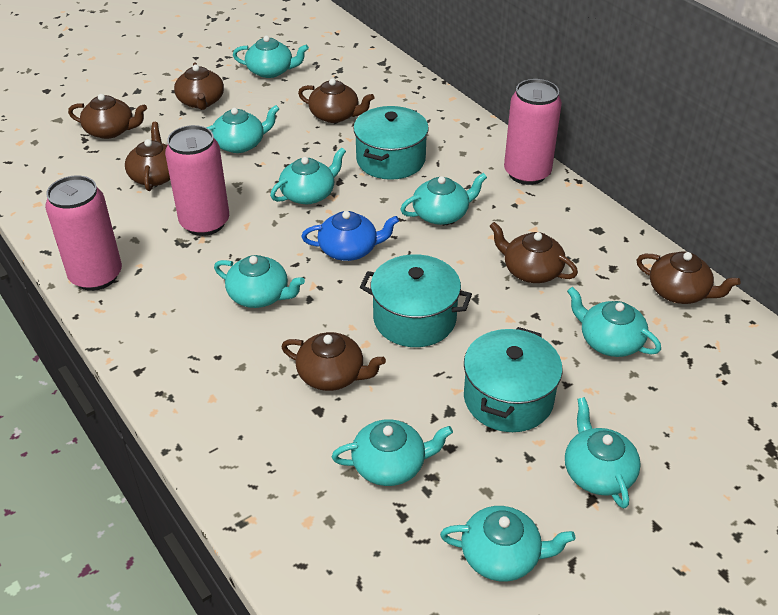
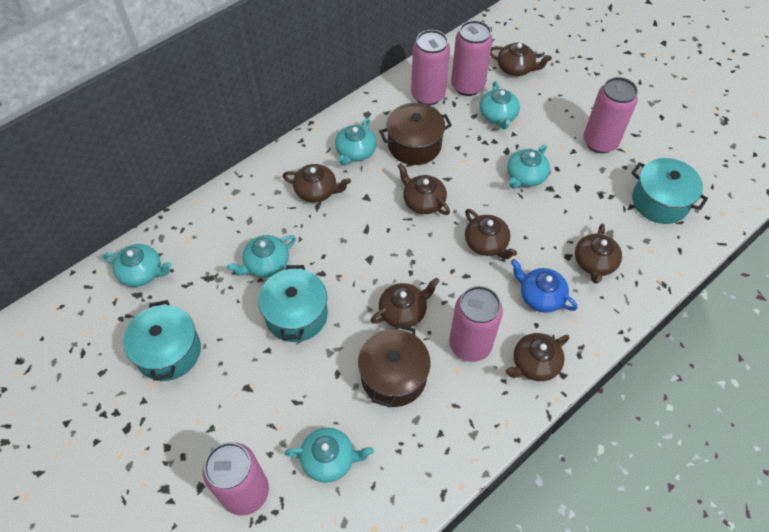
brown pot: none = 0 -> [358,324,431,407] [379,103,452,165] = 2
pink can: [45,175,122,291] [165,125,229,236] [504,79,562,185] = 3 -> [203,442,269,516] [411,30,450,105] [449,286,503,362] [451,20,493,96] [583,77,638,153] = 5
turquoise teapot: [207,105,279,153] [214,255,305,308] [233,36,309,78] [270,148,346,204] [332,419,453,486] [400,173,487,225] [440,506,575,581] [565,397,641,508] [567,287,661,357] = 9 -> [103,244,172,287] [227,235,296,278] [285,428,374,483] [335,118,377,166] [479,81,520,129] [507,144,550,189] = 6

